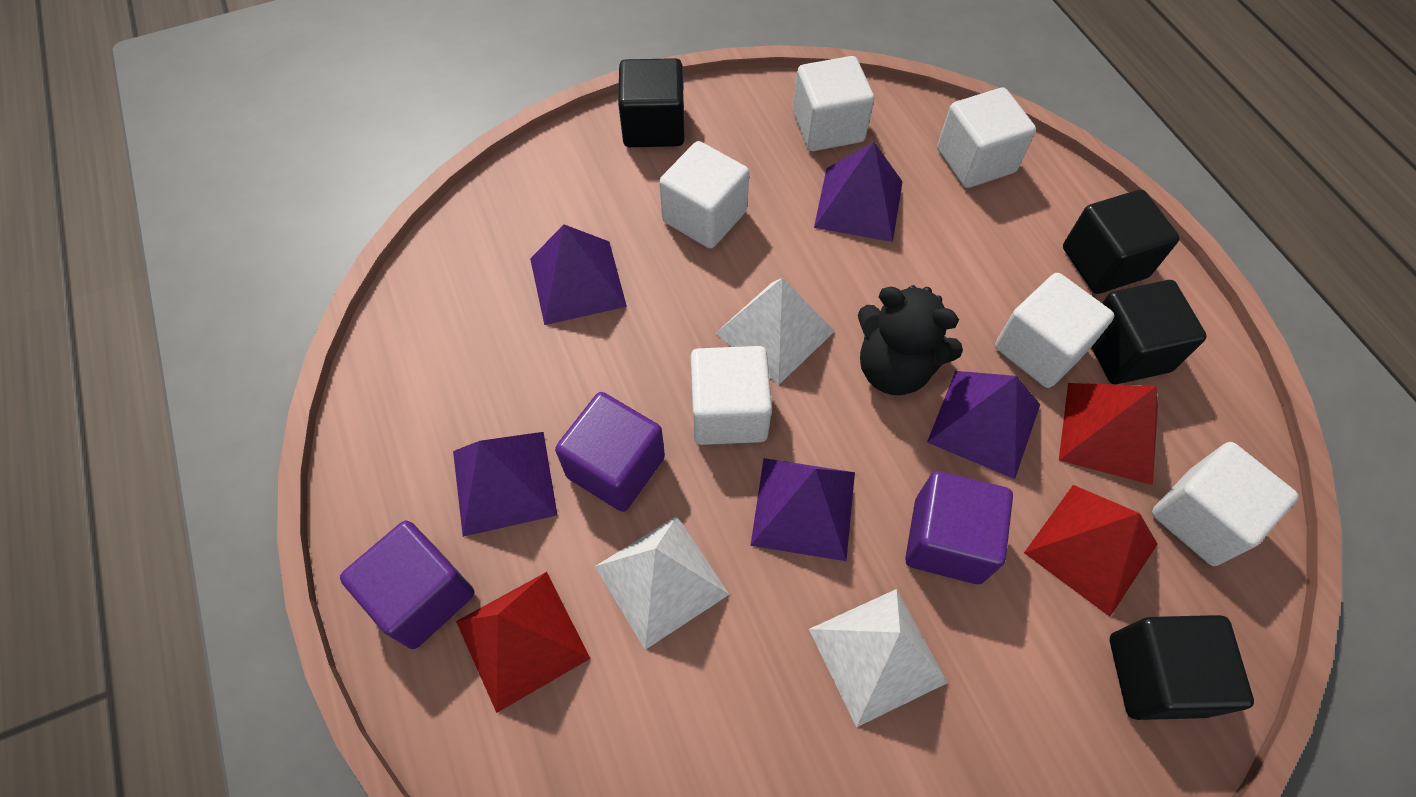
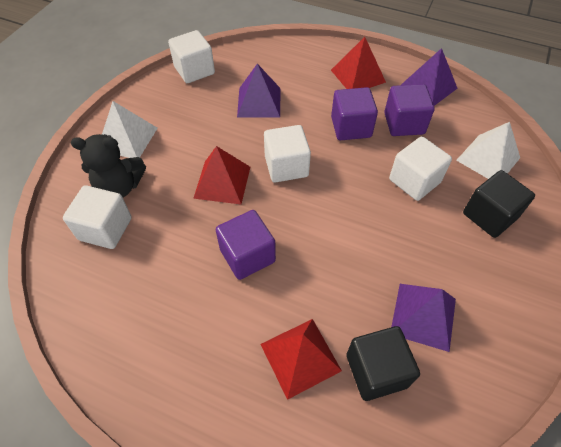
black cube: [618,58,685,147] [1063,189,1180,294] [1091,280,1207,385] [1110,615,1254,720] = 4 -> [346,326,420,401] [463,170,535,238] = 2
purple pyramid: [453,432,557,537] [530,224,627,325] [750,458,855,561] [814,142,903,242] [927,371,1040,479] = 5 -> [237,64,280,118] [391,284,456,352] [401,48,457,106] = 3
white cube: [659,141,749,249] [690,346,772,445] [793,56,874,151] [937,87,1036,188] [995,273,1114,388] [1152,442,1298,566] = 6 -> [63,185,132,249] [168,30,215,83] [264,125,311,183] [389,136,452,201] = 4
white pyramid: [595,516,729,650] [715,278,835,385] [809,589,947,727] = 3 -> [102,101,158,158] [456,122,520,179] = 2

